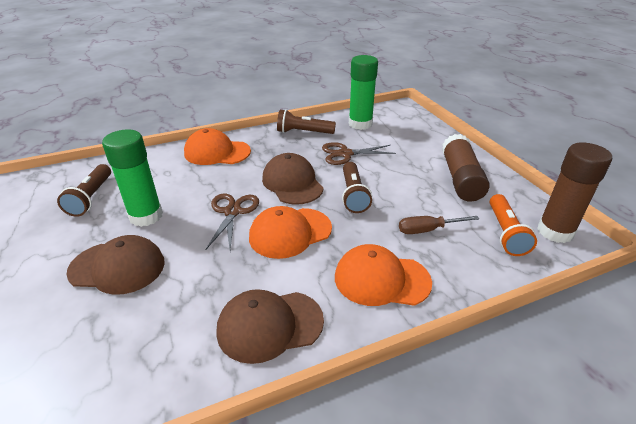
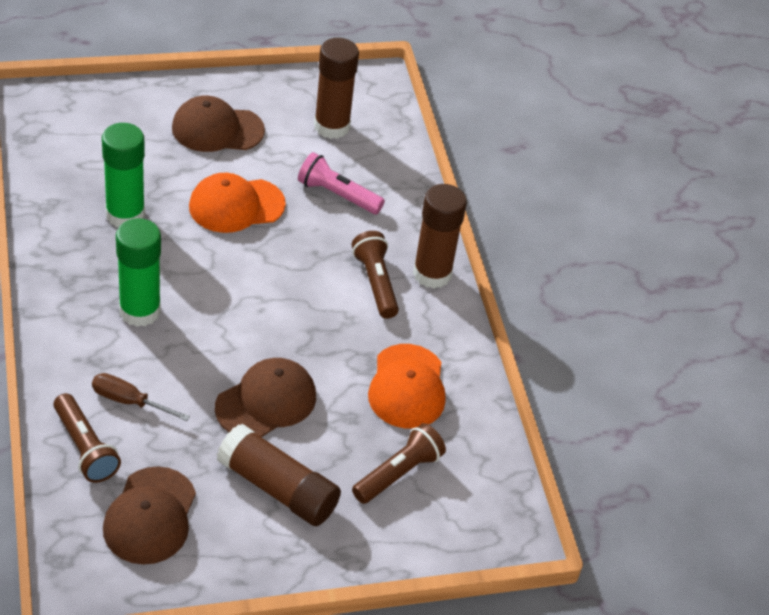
brown glue stick: [442,134,490,202] [537,143,612,243] = 2 -> [217,424,341,526] [314,38,359,139] [413,184,467,289] = 3
brown scissors: [205,194,259,250] [322,142,396,165] = 2 -> none = 0
orange cap: [184,128,251,165] [249,206,332,259] [335,244,432,306] = 3 -> [189,173,286,233] [368,344,445,428] = 2
orange flashlight: [490,194,537,256] = 1 -> none = 0
pink flashlight: none = 0 -> [298,152,385,214] = 1

